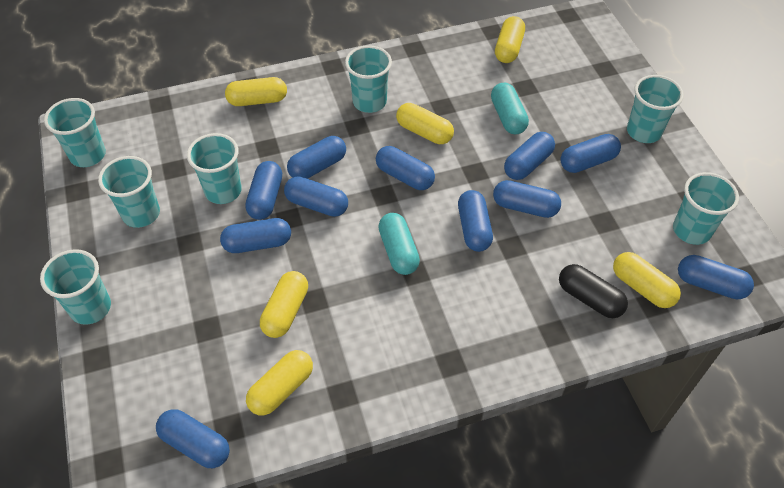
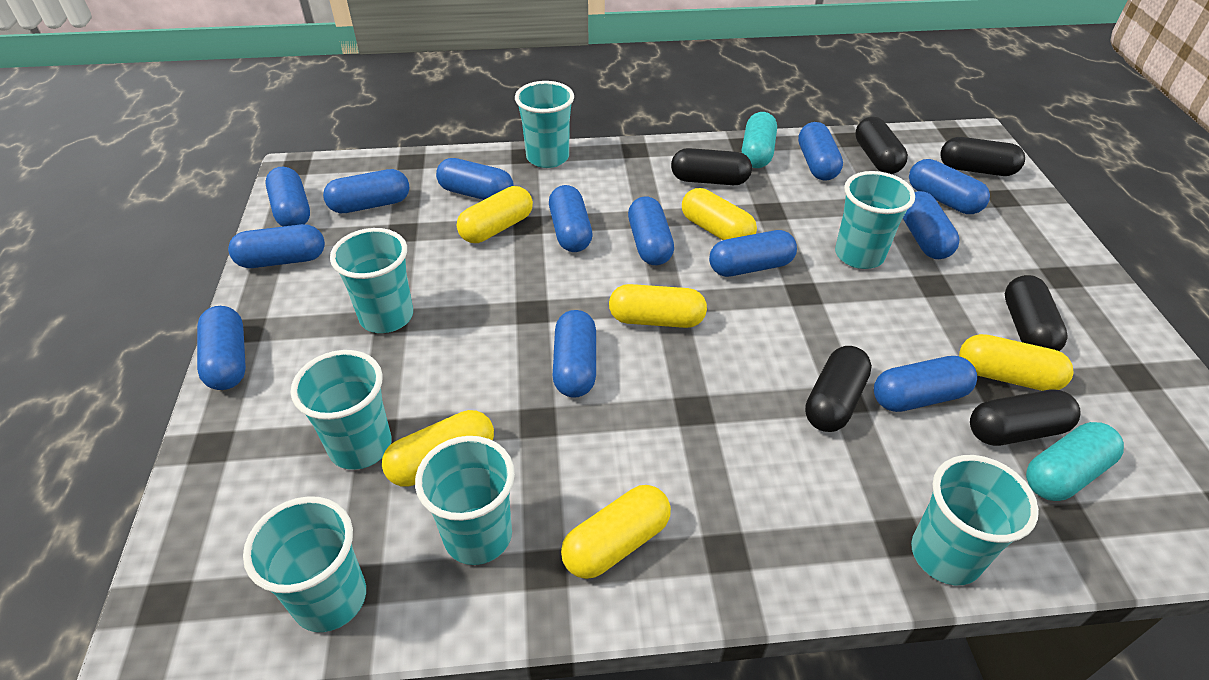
black capsule: [559,264,628,318] = 1 -> [671,148,752,185] [805,346,872,432] [855,117,908,174] [940,137,1025,176] [970,390,1081,446] [1005,275,1068,351] = 6
blue capsule: [156,409,230,468] [220,218,291,253] [245,161,282,220] [284,176,348,217] [287,136,346,179] [376,146,435,190] [458,190,493,252] [493,180,561,218] [504,132,555,180] [560,134,621,173] [678,255,754,299] = 11 -> [197,306,246,390] [228,224,325,268] [266,167,310,226] [323,169,409,213] [436,158,514,200] [549,185,593,252] [553,310,596,398] [628,196,674,265] [709,230,797,277] [798,122,843,181] [874,356,977,412] [903,191,960,259] [909,159,990,214] = 13

